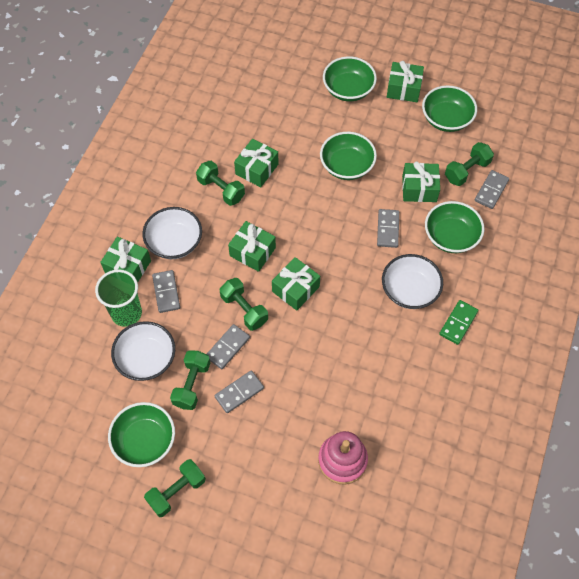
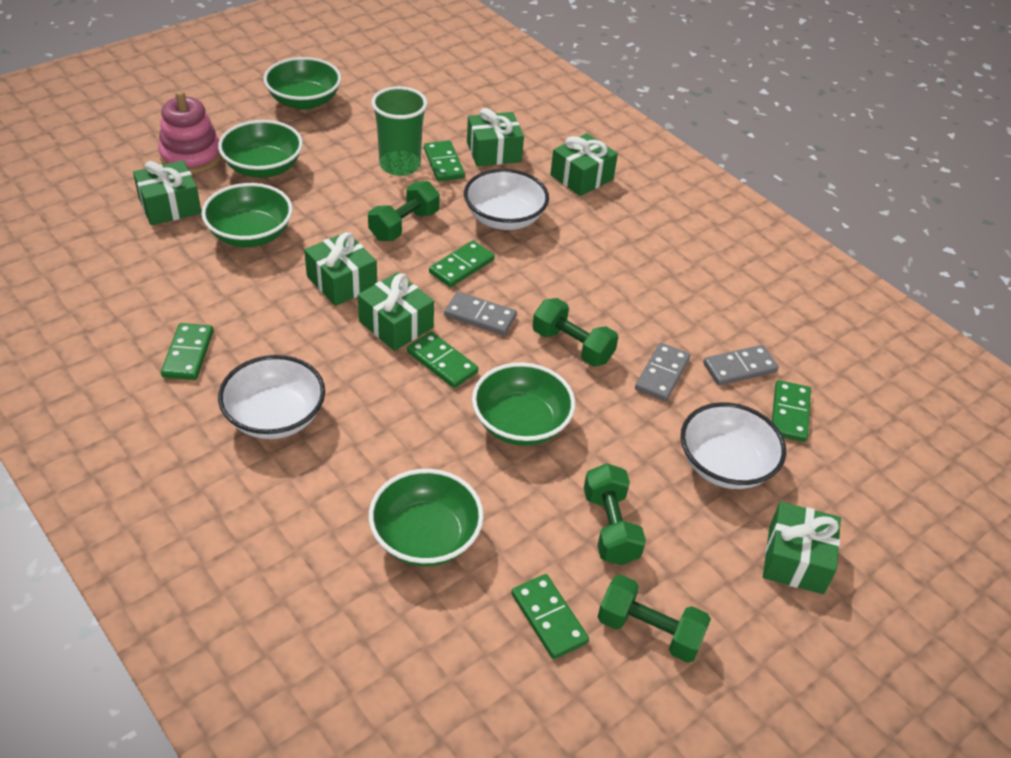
green domino: [439,300,478,345] = 1 -> [161,323,213,380] [407,332,478,388] [424,141,465,181] [429,241,495,287] [512,574,589,659] [772,380,811,442] = 6
green dumbbell: [144,459,206,517] [170,350,210,410] [196,161,245,206] [220,278,268,331] [445,142,494,186] = 5 -> [368,181,440,241] [533,298,618,367] [584,463,646,565] [598,575,711,663] = 4
grey domino: [152,270,180,313] [206,324,250,369] [214,370,264,413] [377,209,399,248] [475,170,509,209] = 5 -> [444,292,517,335] [635,343,690,401] [703,345,779,385] = 3

